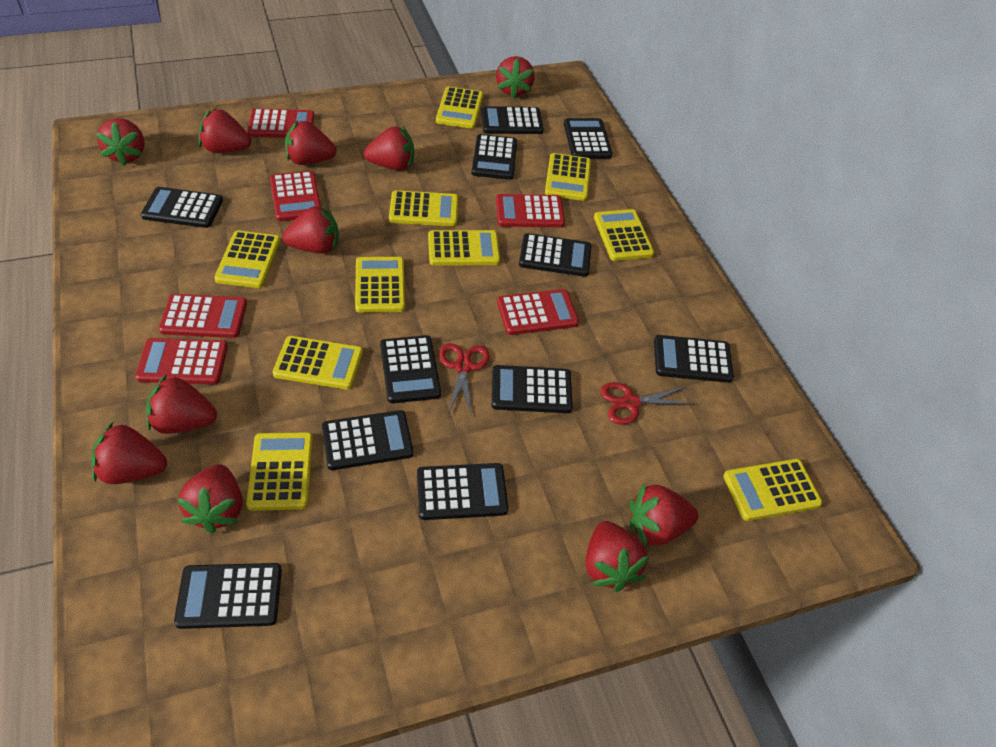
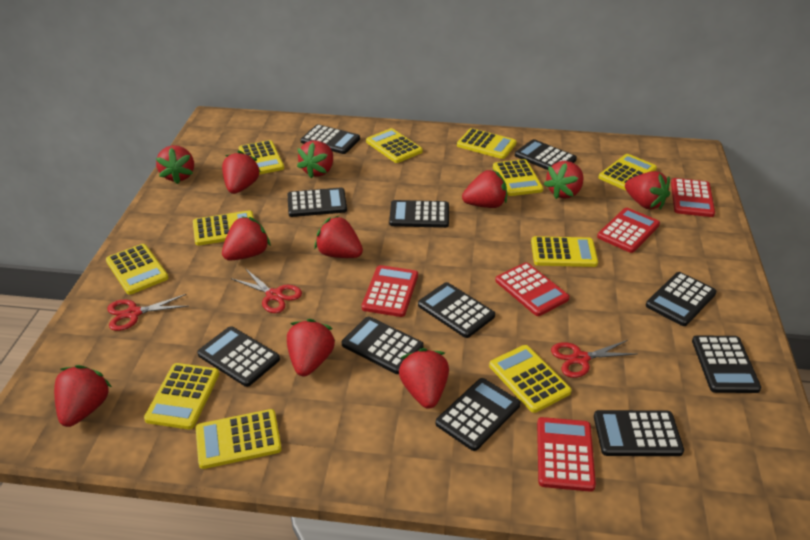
red calculator: [135,338,228,384] [159,294,247,338] [247,109,314,138] [270,171,321,221] [496,194,565,228] [497,289,579,335] = 6 -> [362,265,418,317] [495,262,570,316] [537,417,596,492] [597,208,660,253] [671,178,715,217] = 5
red scissors: [439,343,489,416] [600,382,694,425] = 2 -> [107,294,188,331] [231,268,302,313] [551,340,636,378] = 3
yellow calculator: [214,231,281,288] [246,432,313,511] [273,336,363,390] [355,257,405,313] [389,190,458,227] [428,230,500,266] [436,87,483,129] [545,153,591,201] [594,209,654,261] [723,459,822,521] = 10 -> [106,244,169,295] [144,363,219,430] [193,210,254,246] [196,409,282,469] [238,140,284,175] [366,128,423,163] [457,128,516,159] [489,345,571,413] [493,159,543,196] [531,236,598,267] [598,154,657,191] = 11

